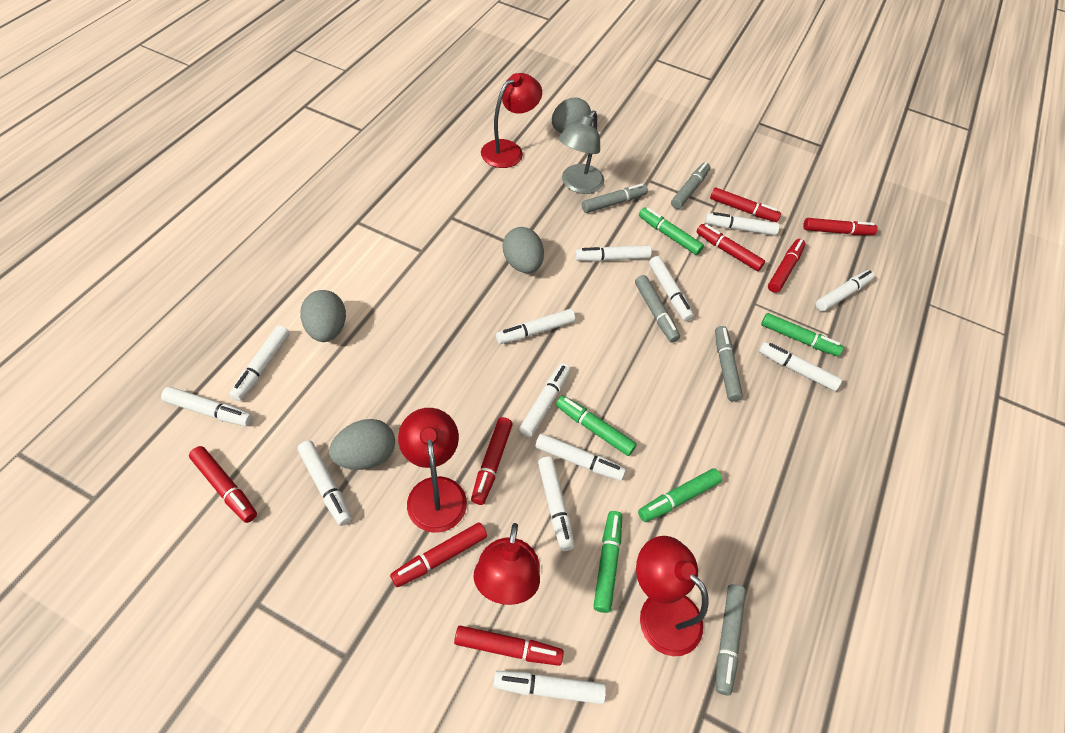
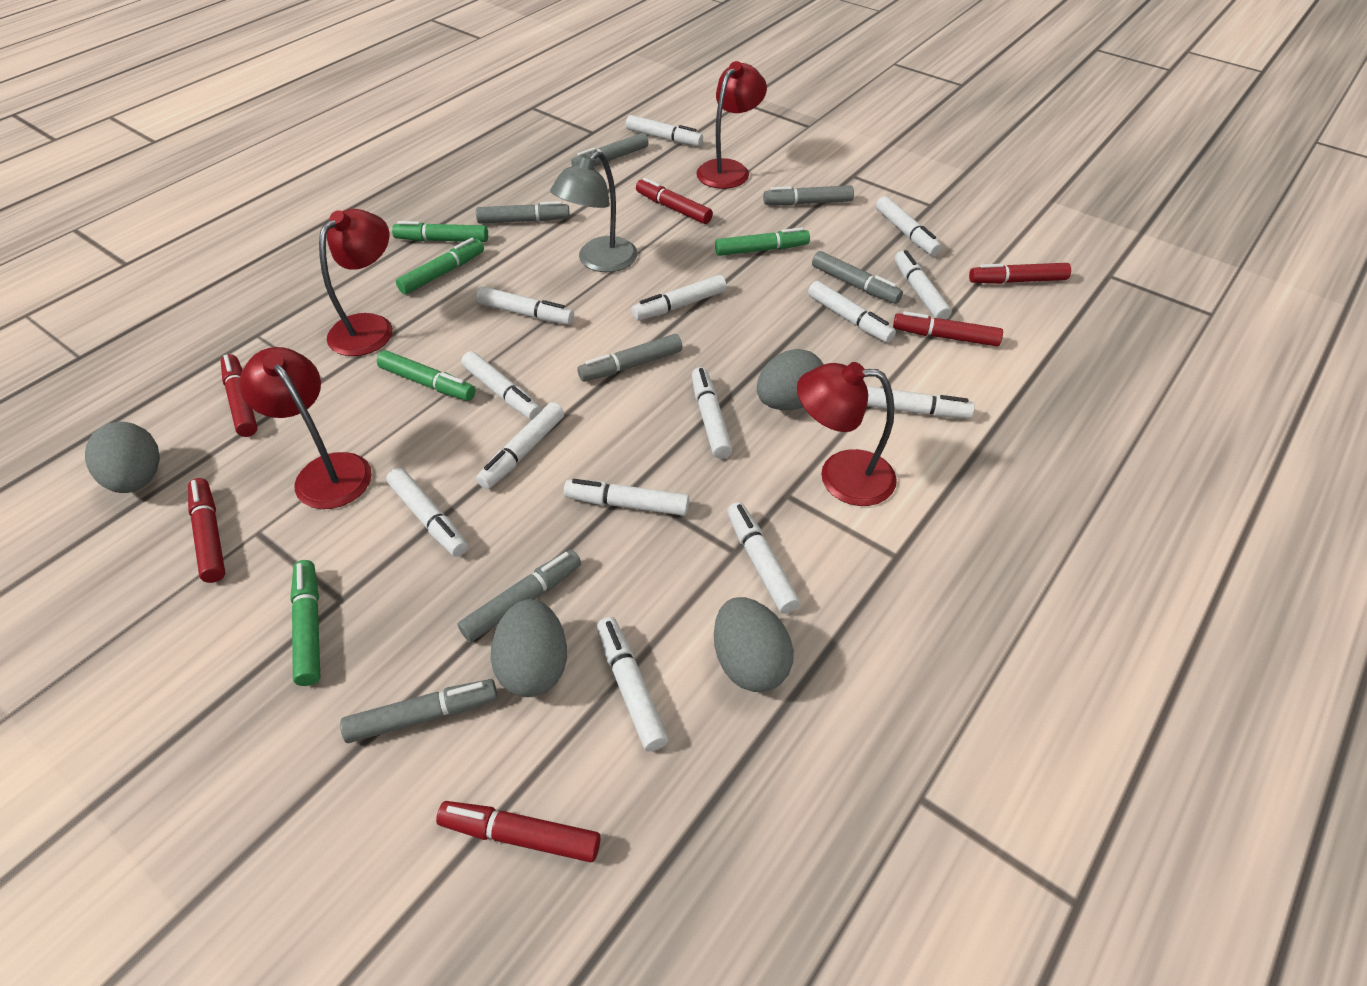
grey marker: [582,183,648,213] [635,275,680,343] [671,162,710,209] [715,326,743,402] [715,584,746,695] = 5 -> [340,679,498,743] [458,550,581,642] [476,201,570,224] [571,133,648,166] [578,334,682,382] [763,185,854,205] [812,251,903,304] = 7
red marker: [189,446,257,523] [390,522,487,587] [454,626,564,666] [471,417,513,505] [697,224,765,271] [710,187,781,222] [768,239,805,293] [803,218,878,235] = 8 -> [188,478,225,583] [221,354,258,437] [436,801,600,862] [636,178,713,224] [893,311,1003,346] [969,263,1071,284] = 6
white marker: [161,387,253,426] [229,325,290,401] [298,440,352,526] [493,671,606,704] [496,309,575,344] [519,363,571,437] [535,433,626,481] [538,456,575,551] [575,245,652,262] [649,256,694,321] [705,212,779,235] [759,342,842,391] [816,270,875,312] = 13 -> [386,468,468,557] [461,351,542,420] [476,287,574,325] [476,402,564,489] [564,479,689,516] [597,617,669,751] [626,115,703,146] [632,275,727,320] [692,367,733,459] [727,502,800,614] [808,281,896,343] [867,386,975,419] [876,196,942,256] [895,250,952,320] = 14

